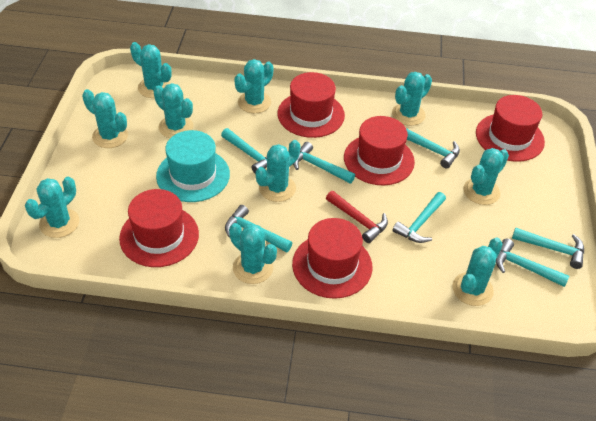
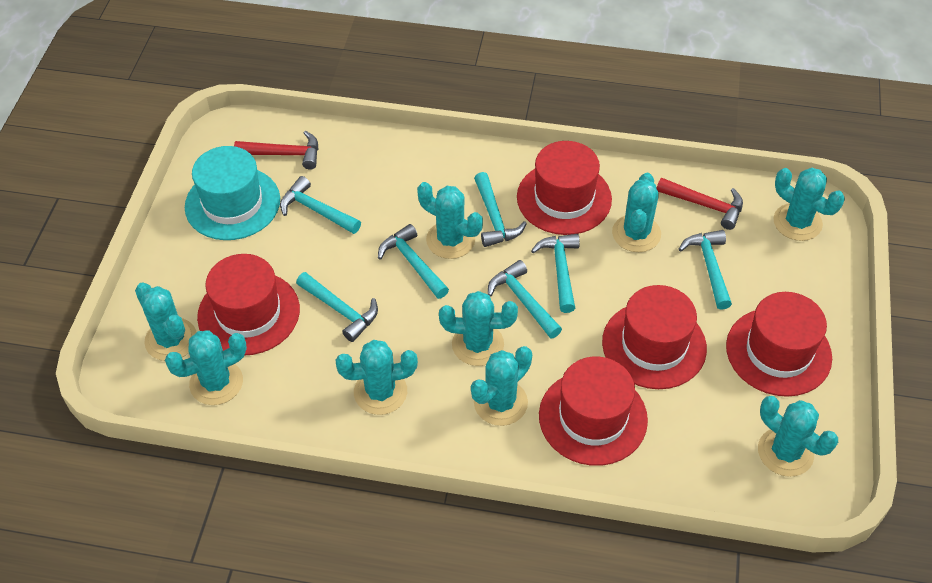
red hammer: [326,191,388,243] = 1 -> [234,131,318,170] [656,178,743,230] = 2
turquoise cactus: [25,177,79,238] [82,89,128,148] [130,42,172,98] [153,83,194,138] [229,223,277,284] [234,59,273,113] [256,140,300,202] [392,72,432,126] [452,238,503,306] [464,148,509,205] = 10 -> [135,283,196,361] [165,330,247,405] [335,340,418,415] [417,182,483,259] [439,291,518,366] [471,346,532,426] [612,173,661,252] [758,396,838,477] [773,168,845,241] = 9

